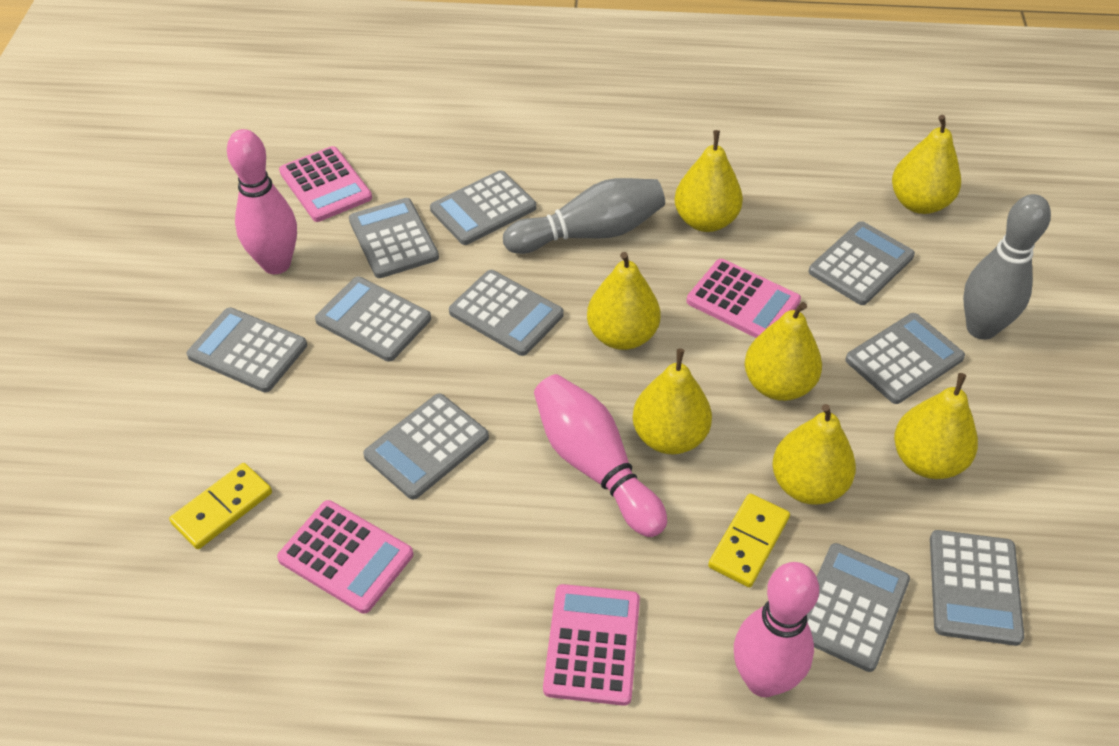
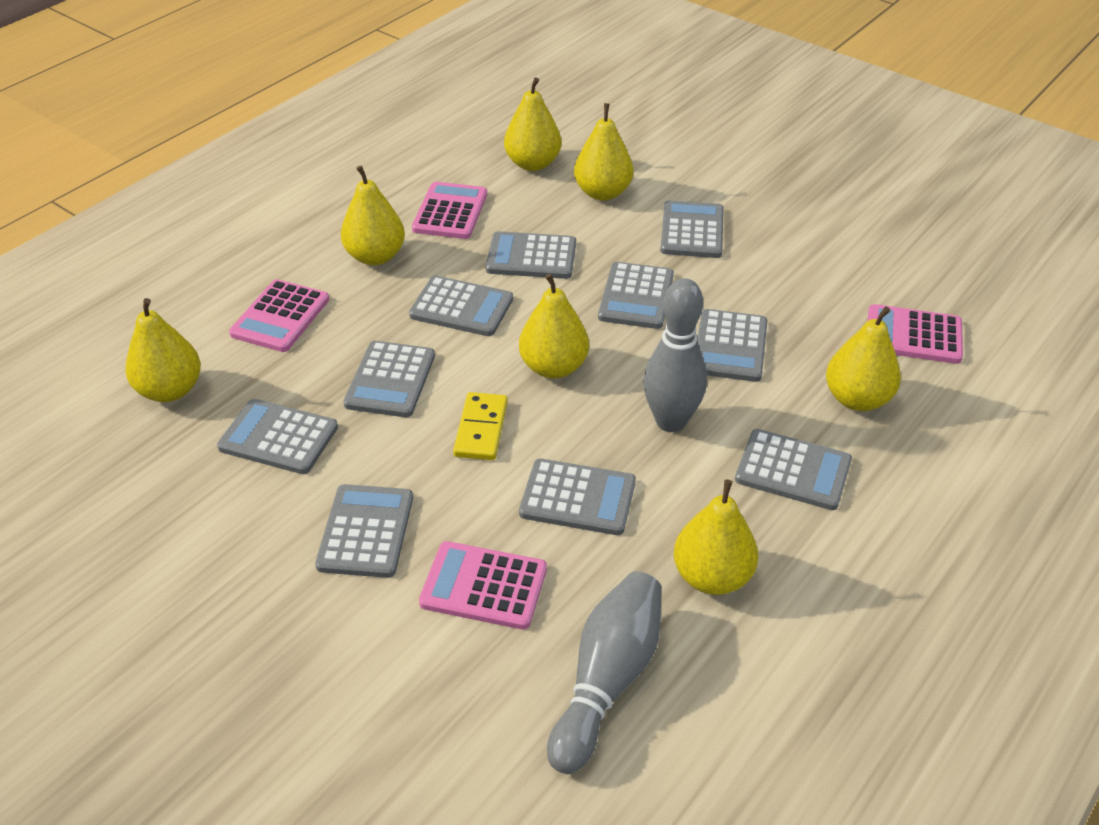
pink bowling pin: [227,129,297,274] [534,374,667,537] [734,562,819,697] = 3 -> none = 0
yellow domino: [169,463,272,549] [708,494,790,587] = 2 -> [453,392,508,460] = 1

